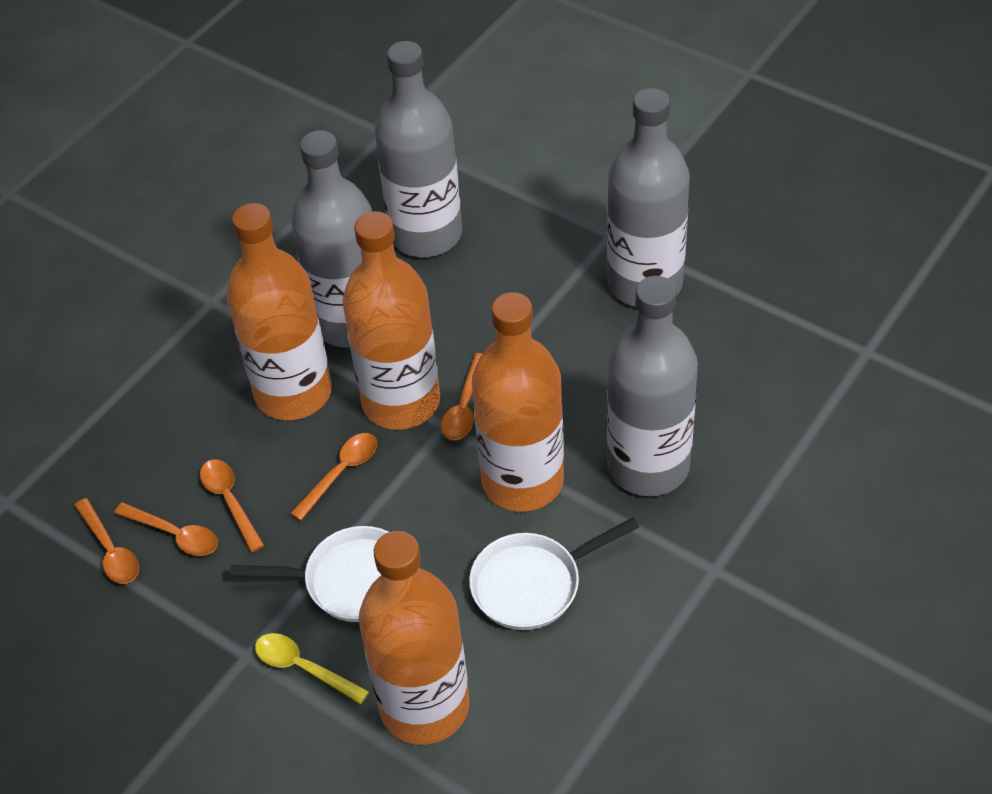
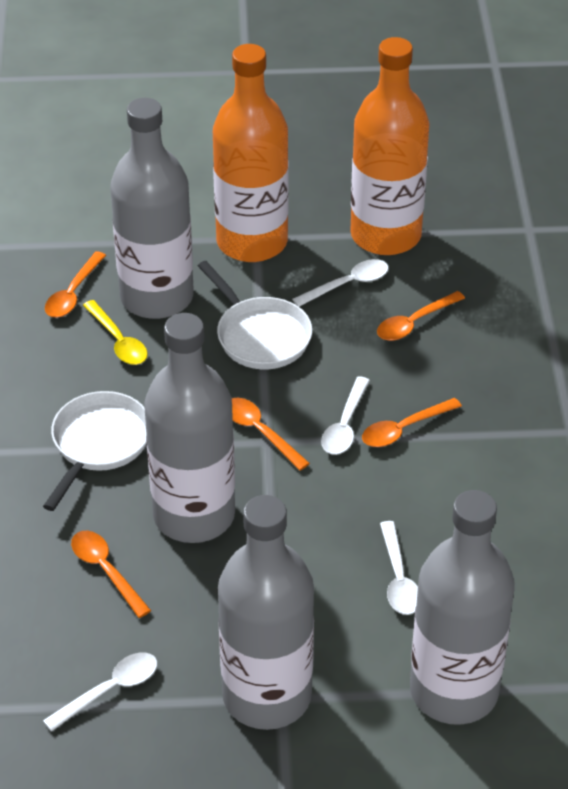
orange bottle: [226,203,332,420] [342,211,440,430] [359,531,470,745] [472,292,564,512] = 4 -> [213,44,289,262] [350,37,430,255] = 2
white spoon: none = 0 -> [43,652,157,732] [292,259,389,307] [321,376,370,455] [380,521,418,615] = 4

